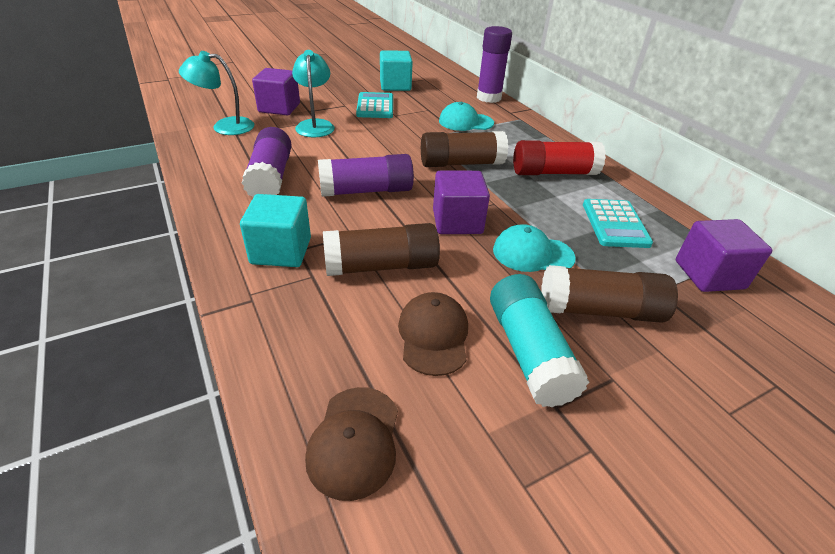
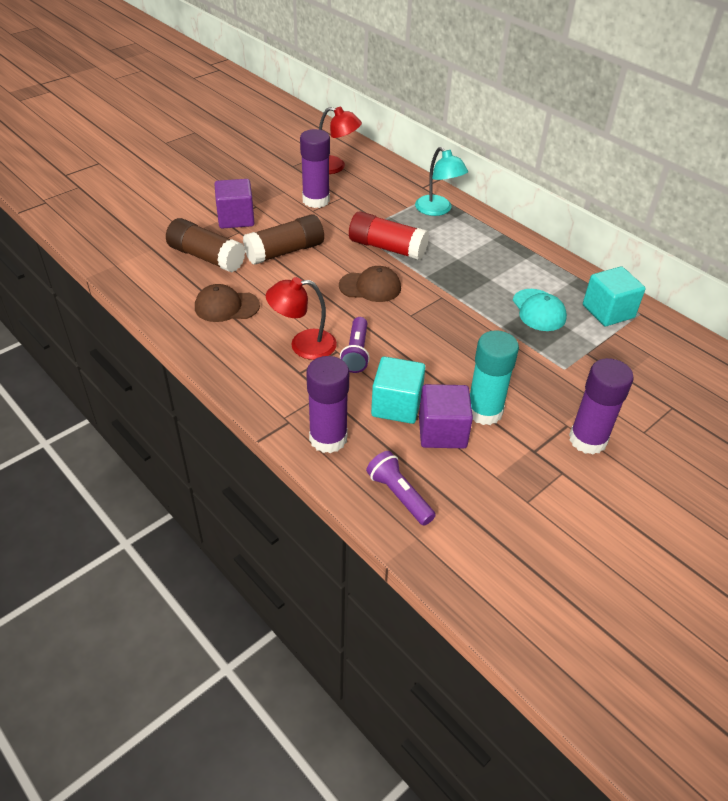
brown glue stick: [323,223,440,276] [421,131,508,167] [541,265,678,323] = 3 -> [166,218,245,272] [243,214,324,265] = 2
purple cube: [252,68,300,115] [433,171,490,234] [676,219,772,292] = 3 -> [215,179,254,229] [419,384,473,448] = 2
purple flashlight: none = 0 -> [340,317,370,373] [366,451,436,526] = 2
red lamp: none = 0 -> [266,277,337,360] [319,107,362,174] = 2
turquoise calculator: [356,92,393,118] [583,199,653,248] = 2 -> none = 0
turquoise cap: [439,102,494,131] [493,224,576,272] = 2 -> [513,289,567,331] = 1
turquoise lamp: [179,51,254,135] [292,50,335,137] = 2 -> [415,147,468,216] = 1

